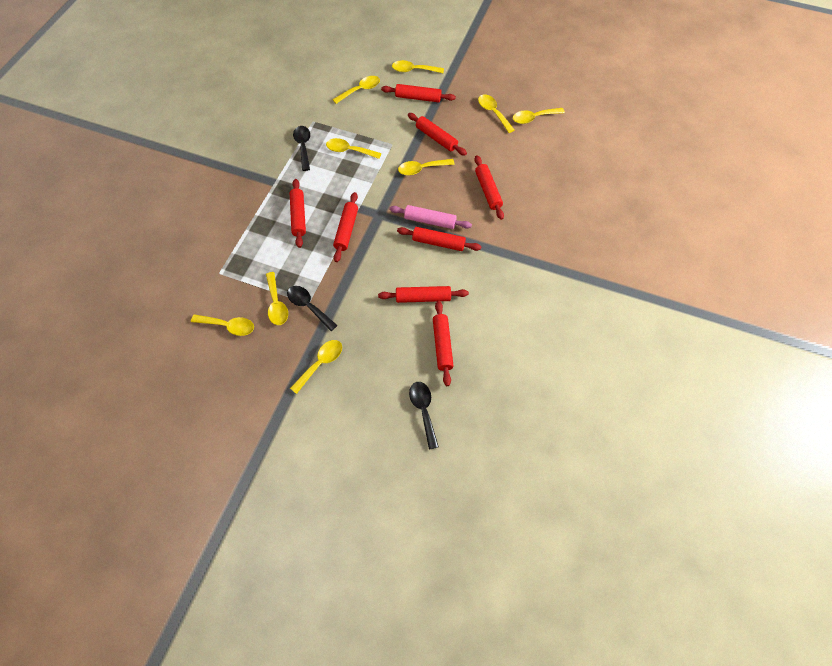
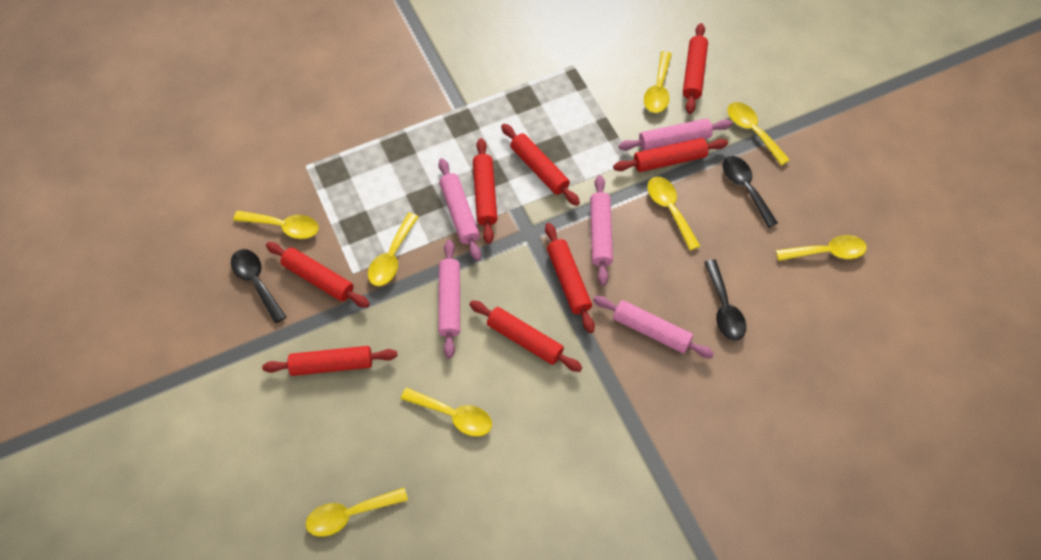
pink rolling pin: [389,205,472,229] = 1 -> [438,158,481,261] [438,240,460,359] [590,175,613,286] [593,296,714,358] [619,118,732,151] = 5
yellow spoon: [191,314,254,336] [266,272,288,325] [290,340,342,394] [326,138,382,159] [332,76,380,104] [392,60,444,73] [398,159,455,175] [478,94,515,133] [513,108,565,124] = 9 -> [233,211,319,239] [306,487,408,537] [368,213,419,286] [401,388,492,437] [644,51,672,113] [647,176,700,251] [727,102,790,166] [776,235,867,261] = 8

